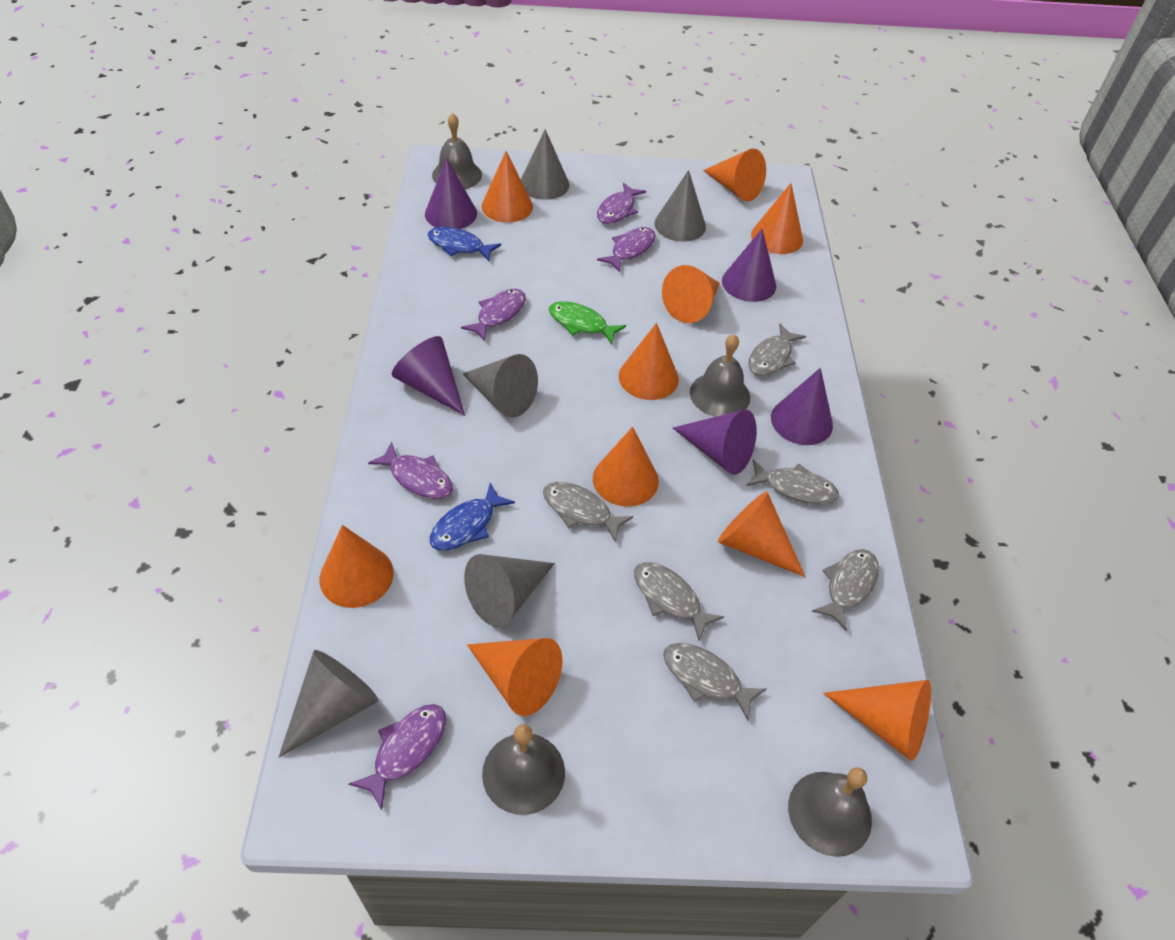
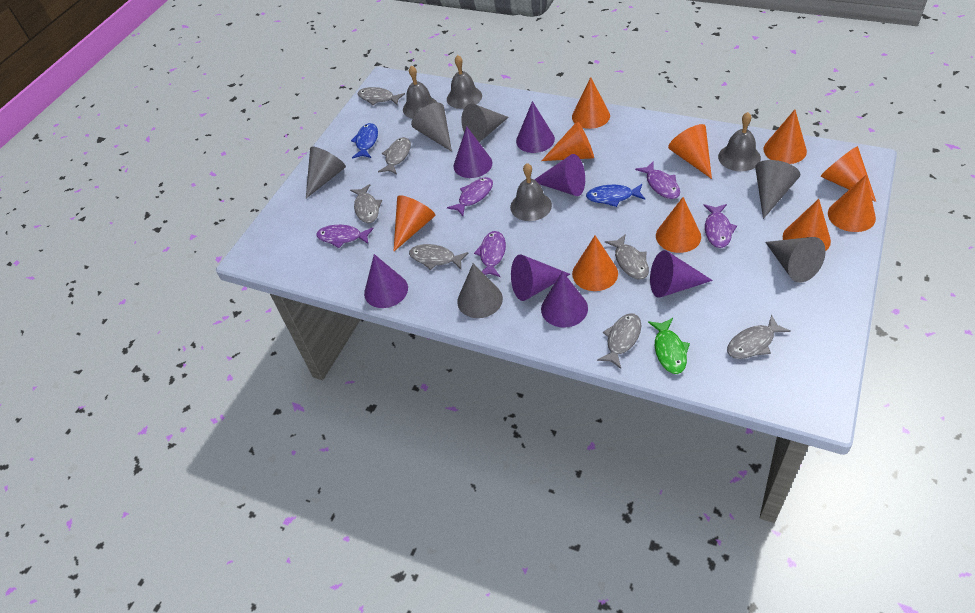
grey cone: [279,650,378,758] [463,354,538,418] [464,554,555,627] [521,129,569,200] [655,170,706,242] = 5 -> [306,147,346,198] [411,103,452,152] [457,263,503,318] [461,104,509,142] [755,160,801,219] [765,237,826,283] = 6
grey fish: [543,482,633,542] [634,562,724,641] [663,643,767,721] [746,460,839,504] [748,324,806,376] [812,549,879,631] = 6 -> [350,184,382,223] [358,87,405,105] [378,137,411,174] [409,244,469,270] [597,313,641,369] [605,234,649,280] [727,314,790,359] = 7
purple cone: [392,336,465,416] [425,158,477,229] [673,410,757,475] [722,229,776,302] [771,368,833,445] = 5 -> [364,254,408,308] [453,126,492,178] [511,255,570,301] [516,101,555,153] [534,154,585,196] [541,271,588,328] [650,250,713,298] = 7

